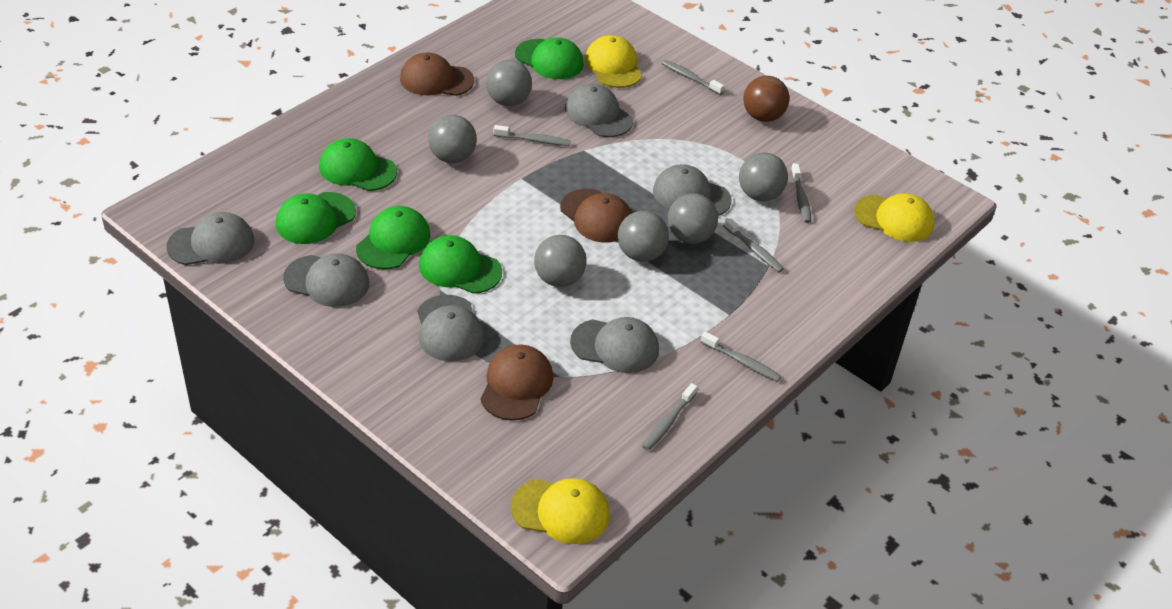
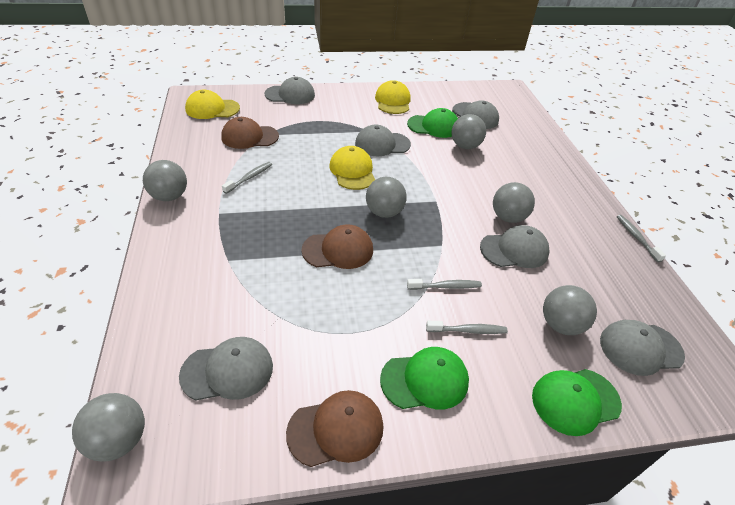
brown ball: [743,76,789,122] = 1 -> none = 0
green cap: [276,192,356,244] [319,138,397,191] [356,206,431,269] [419,235,502,294] [515,37,584,79] = 5 -> [380,347,469,409] [407,108,458,138] [532,369,622,436] = 3
grey toothbrush: [494,125,570,146] [642,383,697,451] [662,60,724,95] [701,331,781,382] [723,217,784,272] [791,163,811,223] = 6 -> [222,162,272,194] [407,279,482,290] [426,321,508,334] [617,215,666,262] = 4

